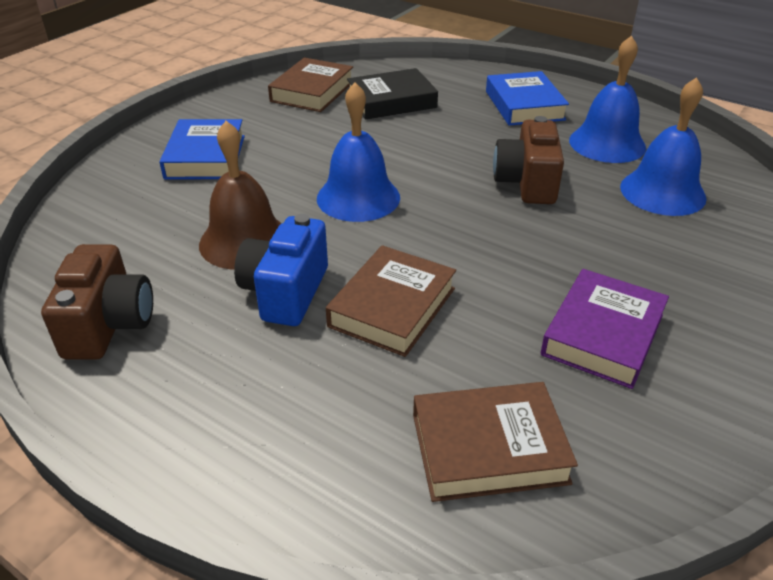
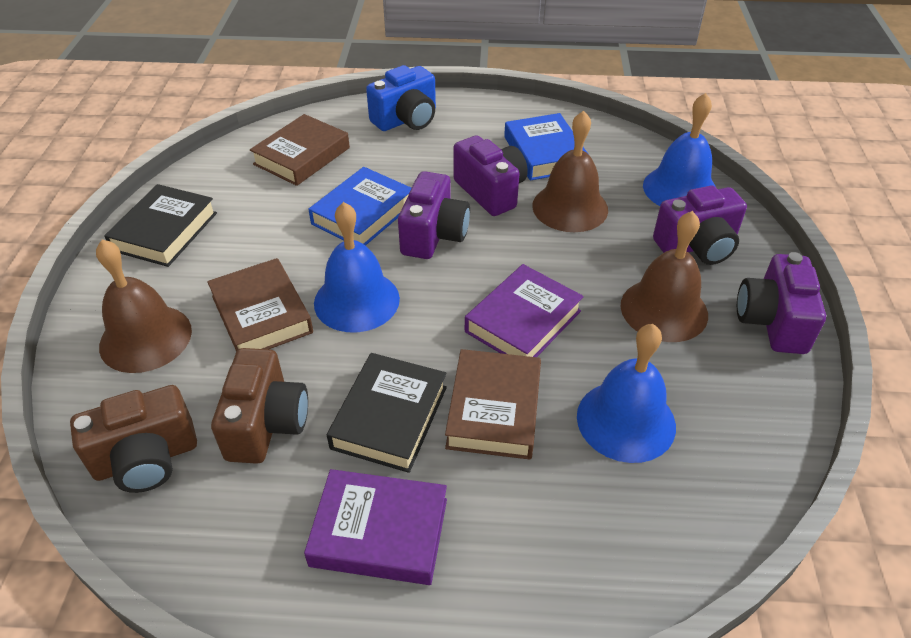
black book: [347,68,438,119] = 1 -> [104,184,217,267] [327,353,447,473] = 2
brown bell: [199,121,282,270] = 1 -> [96,239,192,373] [532,111,608,232] [621,211,708,342] = 3
purple book: [541,269,669,389] = 1 -> [304,469,447,585] [465,264,584,357] = 2
purple camera: none = 0 -> [398,171,470,259] [453,135,528,216] [653,185,747,265] [737,252,826,354] = 4

